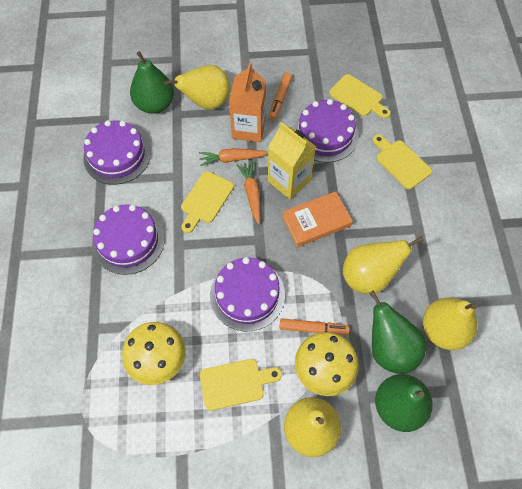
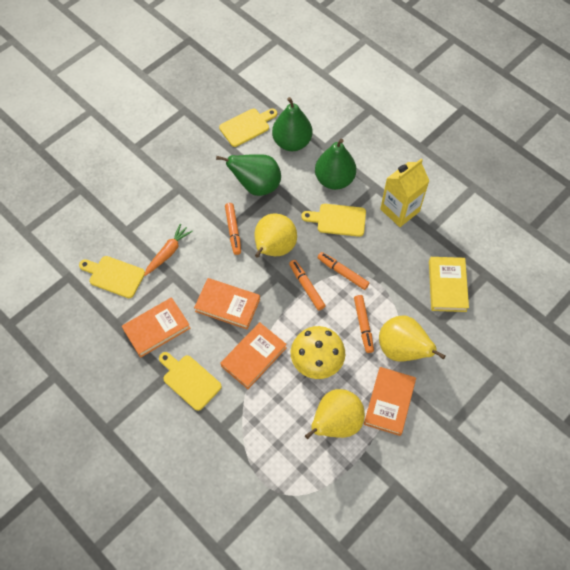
orange book: [282,191,353,247] = 1 -> [122,297,191,358] [194,278,260,330] [220,322,287,389] [364,367,416,436] = 4
orange carrot: [199,148,268,166] [237,161,260,224] = 2 -> [144,224,193,276] = 1
orange carton: [229,63,266,142] = 1 -> none = 0
orange marker: [269,72,292,120] [279,318,349,335] = 2 -> [225,203,241,255] [289,260,326,311] [317,252,369,290] [354,295,374,353] = 4
purple cake: [83,120,151,185] [92,204,165,275] [210,257,285,331] [293,99,359,162] = 4 -> none = 0
yellow book: none = 0 -> [429,257,469,312] = 1
yellow mushroom: [122,322,186,385] [295,332,359,396] = 2 -> [291,326,345,379] = 1
yellow pear: [164,65,230,110] [284,397,341,457] [343,236,424,294] [423,298,478,350] = 4 -> [254,213,297,258] [305,389,365,439] [379,315,446,362] = 3

